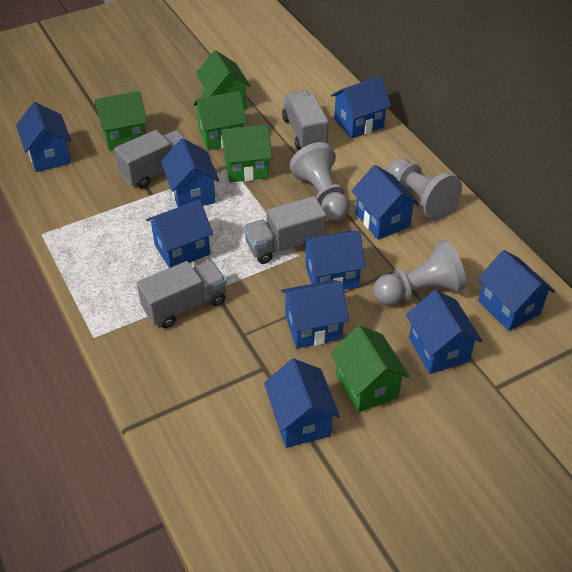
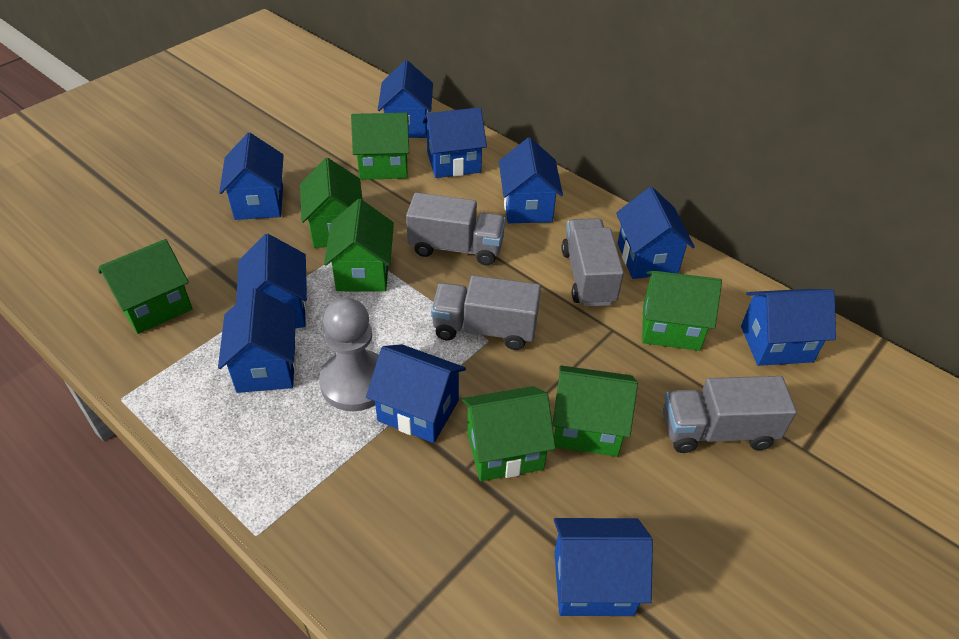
green house: [95,91,147,150] [193,91,247,150] [196,50,251,109] [220,125,272,182] [331,325,410,413] = 5 -> [98,239,192,334] [300,158,363,248] [324,199,394,291] [351,113,409,180] [462,386,556,481] [552,365,638,457] [642,270,722,351] = 7
grey pawn: [289,142,350,221] [373,240,466,305] [387,158,462,221] = 3 -> [319,297,379,411] = 1

